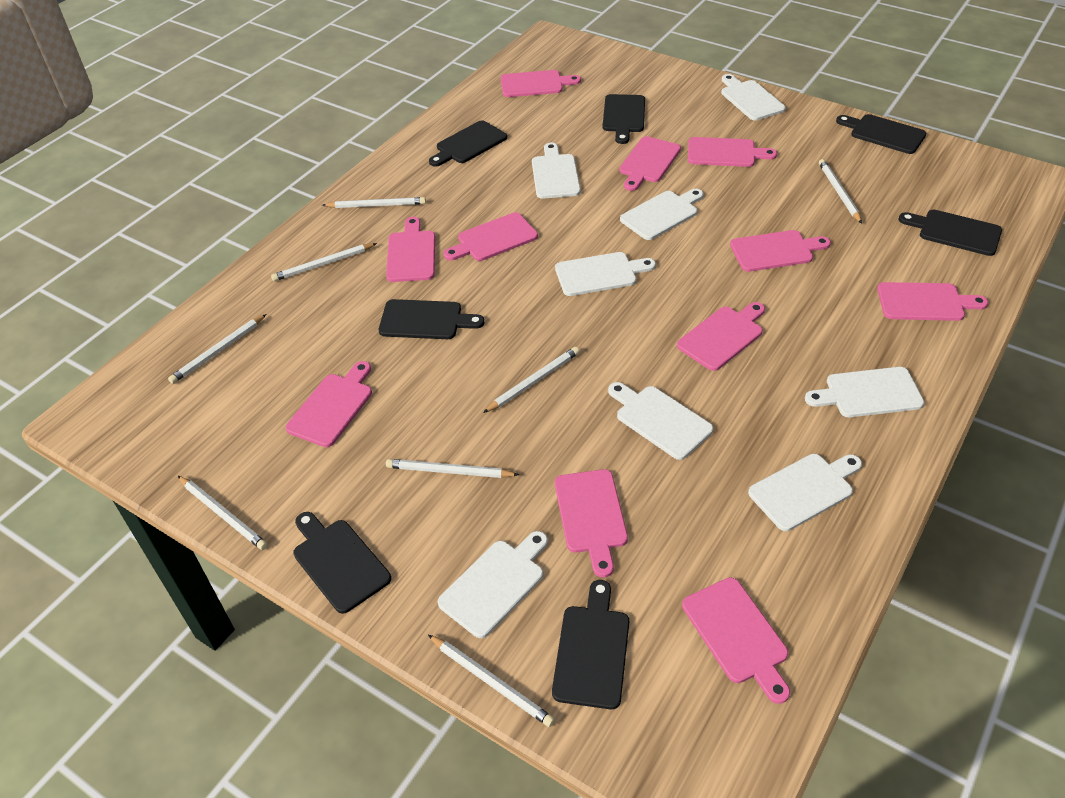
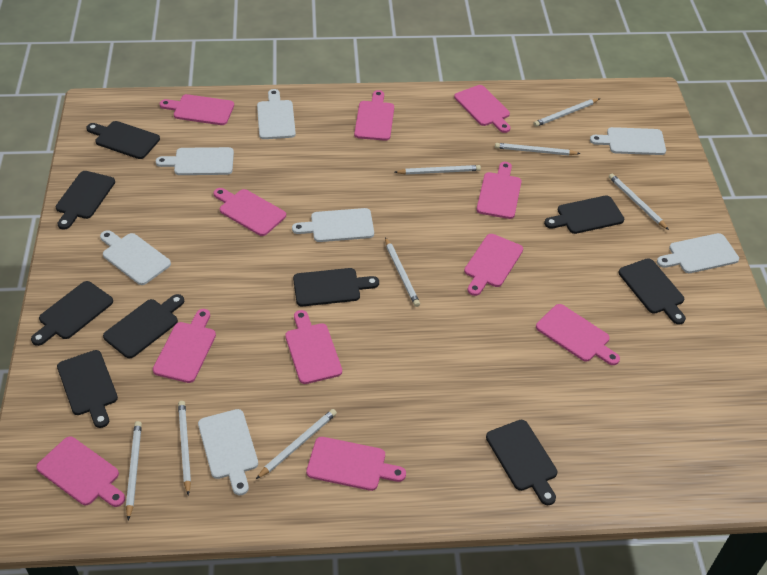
black cutting board: [293,512,391,614] [379,299,484,339] [429,120,507,167] [552,580,629,709] [603,94,645,144] [836,114,926,154] [899,210,1002,256] = 7 -> [31,281,113,346] [56,171,115,230] [57,350,118,428] [86,121,160,159] [103,294,184,358] [293,268,379,306] [486,420,557,505] [544,196,624,234] [618,258,686,325] = 9
white cutting board: [438,531,548,638] [532,143,581,199] [555,252,656,296] [608,382,713,460] [620,189,704,240] [721,74,786,121] [748,454,862,531] [805,367,924,417] = 8 -> [100,230,171,285] [156,147,234,175] [198,409,258,495] [257,89,296,139] [292,208,374,242] [590,127,666,155] [657,233,739,273] = 7

